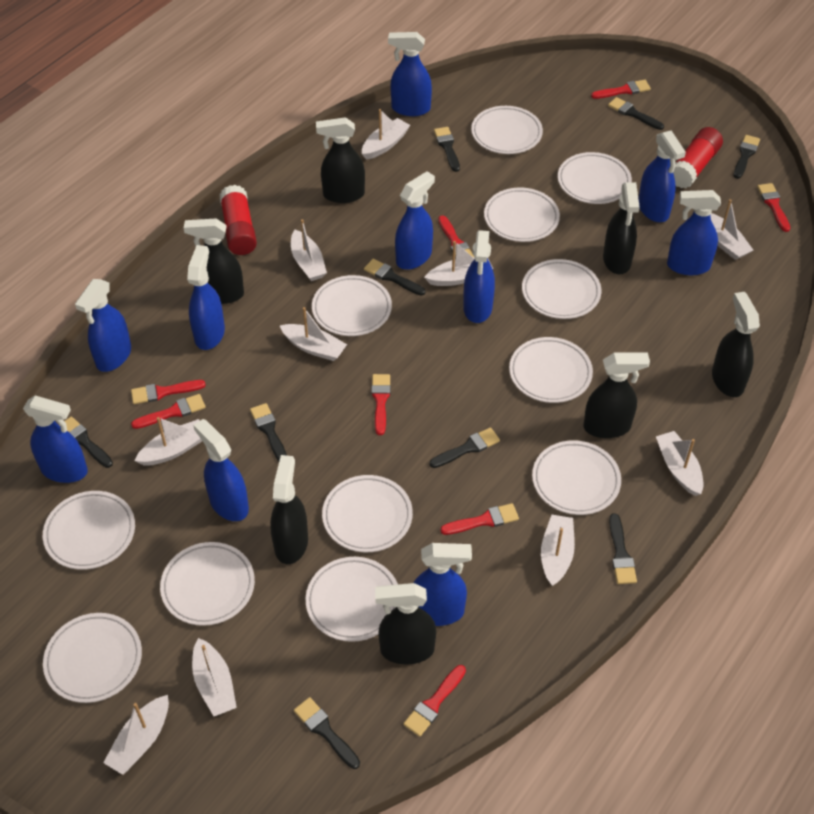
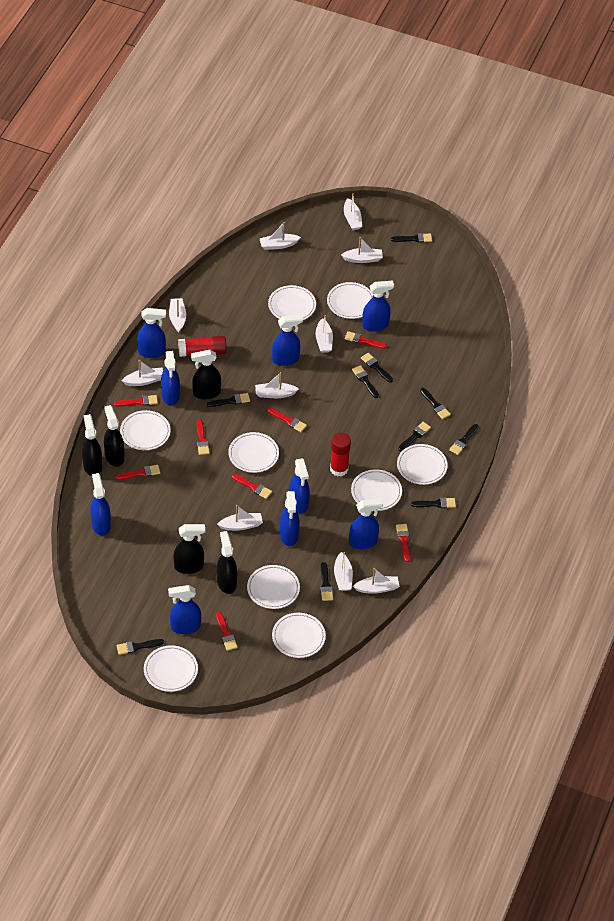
black brush: [65,416,113,468] [250,403,287,462] [294,697,360,769] [364,259,425,296] [429,427,500,468] [434,127,460,172] [608,97,664,130] [609,513,637,584] [733,135,760,179] = 9 -> [116,639,164,655] [207,393,250,407] [320,562,333,601] [352,365,379,398] [361,353,393,383] [391,233,432,243] [398,422,431,451] [411,498,456,508] [420,388,451,419] [449,424,479,455] = 10
black spray bottle: [184,218,244,304] [270,455,308,564] [316,117,365,203] [375,583,436,665] [584,353,650,438] [603,182,640,274] [712,292,760,397] = 7 -> [82,414,102,476] [104,405,124,467] [174,524,205,574] [191,350,221,400] [217,531,237,594] = 5
blue spray bottle: [23,396,88,483] [75,279,131,372] [187,245,225,350] [193,419,249,521] [388,32,432,116] [395,171,435,270] [413,543,472,626] [463,230,495,323] [638,131,686,222] [667,190,721,275] = 10 -> [90,473,111,536] [137,308,166,358] [161,351,180,406] [168,585,201,634] [272,315,303,366] [280,491,300,546] [289,458,310,514] [349,499,383,549] [362,281,394,332] = 9
white plate: [43,491,135,570] [43,613,142,703] [160,542,255,626] [306,557,398,642] [312,275,392,336] [322,475,413,552] [471,106,543,154] [484,188,560,242] [509,337,593,403] [522,259,601,319] [532,440,621,515] [558,152,632,204] = 12 -> [120,410,171,450] [144,645,198,692] [228,432,279,473] [247,565,300,609] [268,285,316,320] [272,613,326,658] [327,282,373,319] [351,469,402,511] [397,444,448,485] = 9

